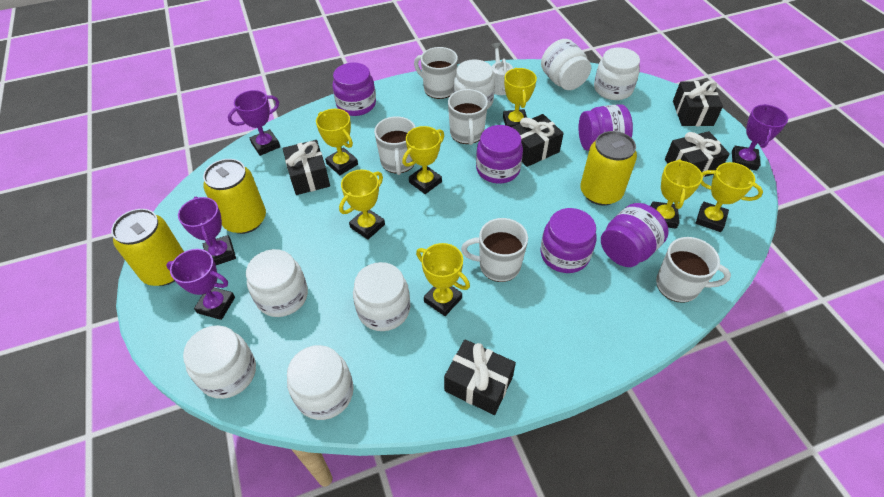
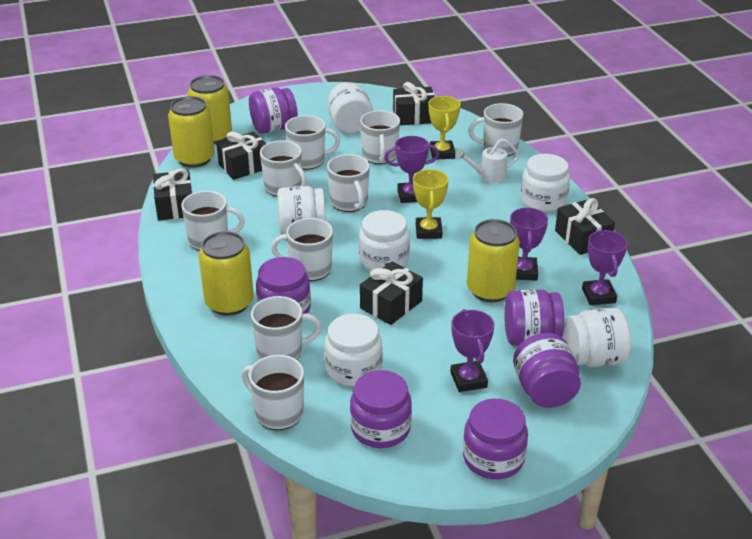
purple jar: [333,63,376,116] [476,125,523,184] [540,208,596,273] [579,104,633,151] [601,203,669,267] = 5 -> [249,88,298,134] [256,257,311,314] [350,370,412,448] [463,399,528,479] [504,290,564,346] [513,333,581,408] = 6
white jar: [183,325,256,399] [246,249,308,317] [287,345,354,420] [353,262,410,331] [453,59,495,109] [541,39,591,90] [594,47,640,100] = 7 -> [277,186,326,234] [325,314,382,386] [328,82,373,134] [359,210,410,271] [521,154,570,212] [564,308,631,367] = 6
white mug: [374,116,416,175] [414,47,458,99] [448,89,488,145] [461,218,528,282] [656,237,731,303] = 5 -> [181,191,245,251] [242,355,304,430] [251,296,322,360] [260,140,307,197] [271,218,333,281] [285,115,340,170] [327,154,370,212] [360,110,400,164] [468,103,523,156] = 9
yellow can: [111,209,184,286] [203,159,266,234] [580,131,637,206] = 3 -> [168,96,215,168] [188,75,232,144] [199,231,254,316] [467,219,520,302] = 4
yellow trophy: [316,109,358,175] [339,170,385,240] [402,126,444,194] [416,243,470,316] [503,68,537,127] [651,159,703,229] [696,162,763,232] = 7 -> [413,169,449,239] [429,96,461,159] = 2

